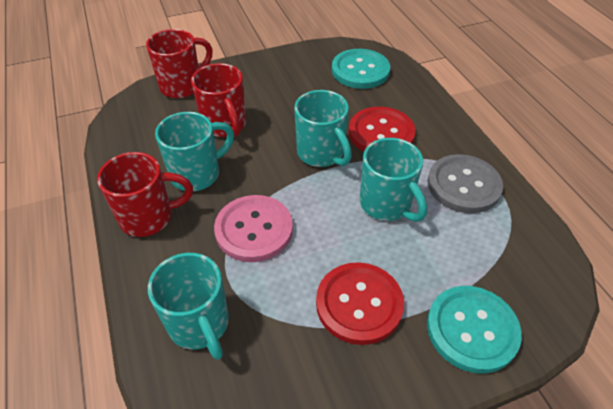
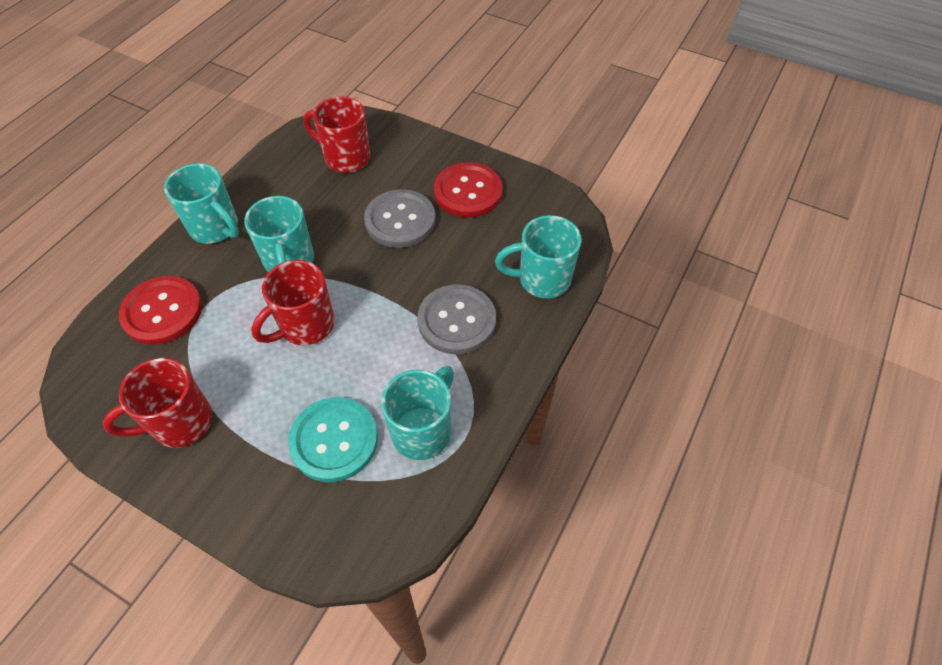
grey button: [428,154,503,213] = 1 -> [364,189,436,248] [418,284,496,354] = 2
pink button: [214,195,293,262] = 1 -> none = 0
turquoise button: [332,49,390,89] [427,286,522,374] = 2 -> [288,397,378,482] = 1

